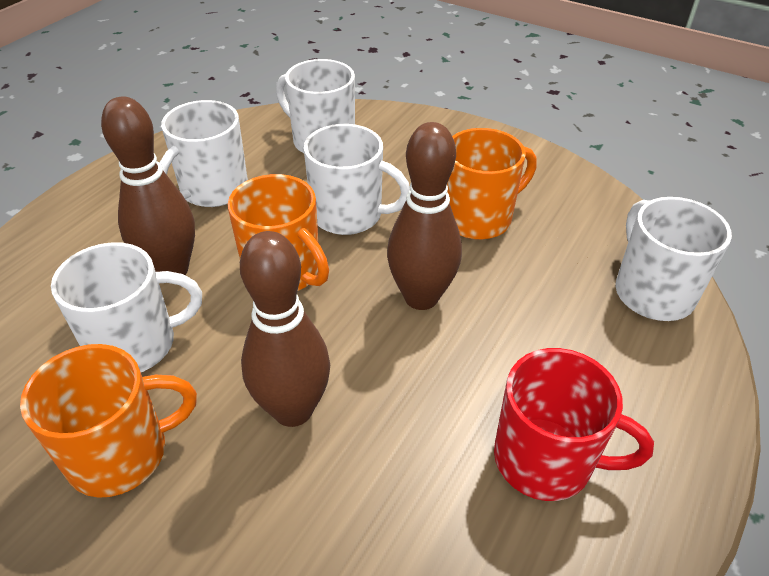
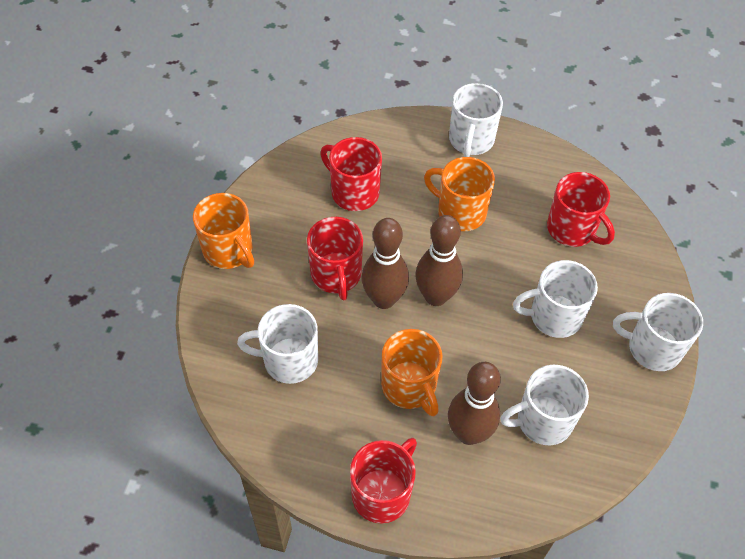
red mug: [494,348,654,501] = 1 -> [307,217,363,301] [320,137,382,211] [350,438,417,524] [547,172,615,247] = 4

